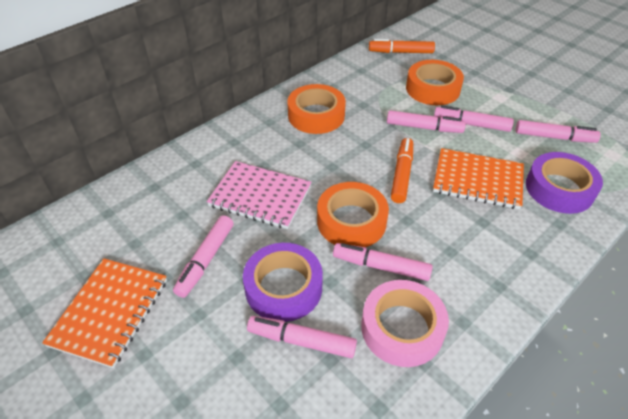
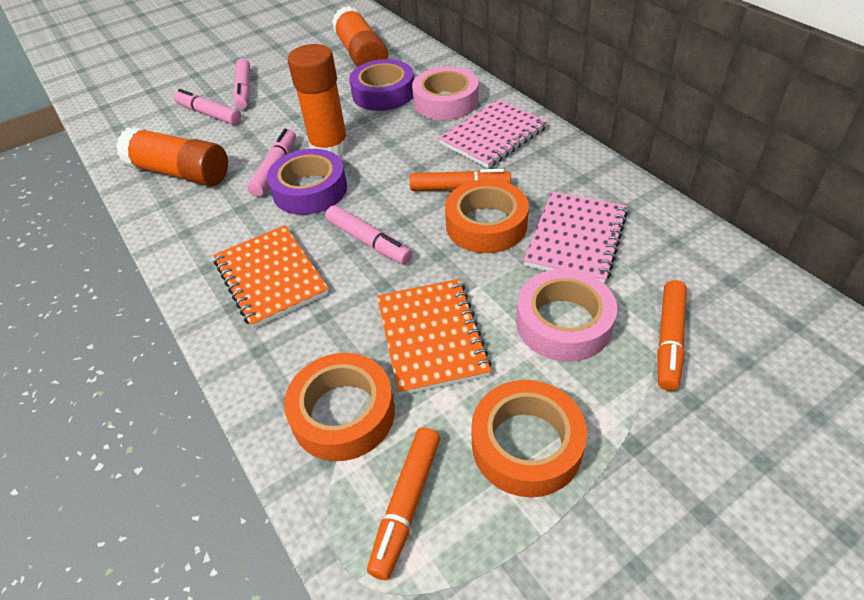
orange glue stick: none = 0 -> [116,127,228,186] [288,44,350,157] [332,6,388,67] = 3
orange marker: [369,39,435,53] [391,138,413,203] = 2 -> [367,427,440,580] [410,169,511,191] [657,280,687,391] = 3
pink marker: [173,215,234,298] [247,316,357,358] [333,243,433,281] [387,110,466,133] [434,105,514,132] [516,120,601,143] = 6 -> [174,89,241,125] [233,58,250,110] [247,129,296,197] [325,205,412,264] = 4
pink notebook: [207,161,312,229] = 1 -> [438,99,548,168] [524,192,628,284] = 2
pink tape: [361,280,449,367] = 1 -> [412,67,479,120] [516,269,617,362] = 2

